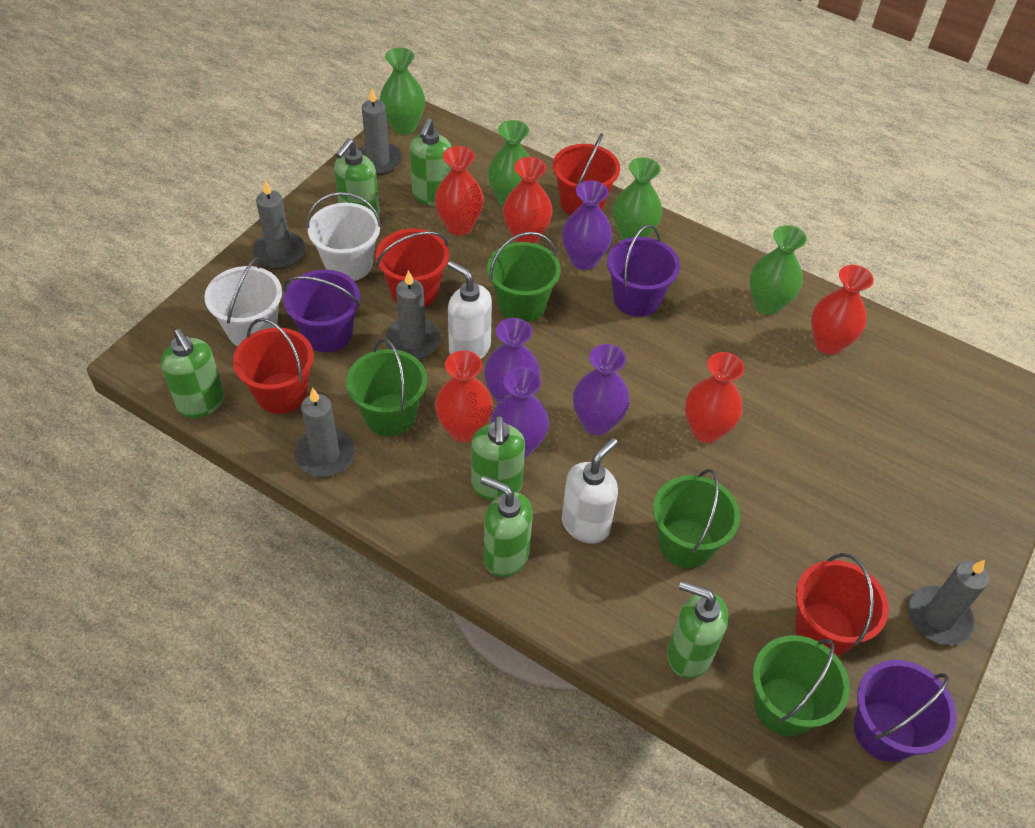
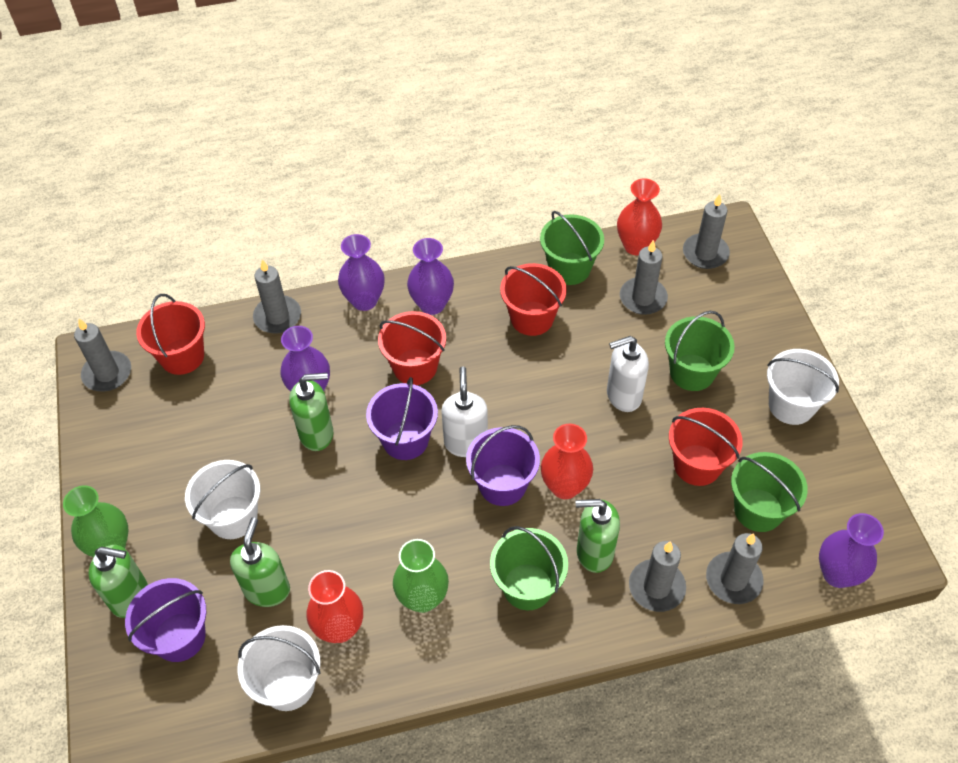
green soap dispenser: [161,329,224,418] [334,139,380,218] [410,118,451,206] [471,416,525,501] [481,476,533,577] [667,581,728,679] = 6 -> [89,545,148,618] [230,517,290,607] [289,373,333,451] [576,499,620,573] = 4
green vase: [380,48,425,135] [488,120,530,206] [613,157,662,240] [750,225,807,315] = 4 -> [63,485,128,557] [393,539,449,613] = 2
grey candle: [253,180,305,269] [295,388,355,477] [359,88,402,175] [385,270,441,359] [908,560,989,645] = 5 -> [74,319,131,391] [253,260,301,334] [620,240,668,315] [629,541,686,612] [683,194,730,269] [706,533,764,604] = 6
red vase: [435,146,484,235] [435,350,493,442] [503,157,553,244] [685,352,744,443] [811,265,874,355] = 5 -> [306,570,363,643] [541,424,593,499] [617,178,662,255] = 3
white bucket: [204,257,282,346] [306,192,382,281] = 2 -> [185,460,260,539] [237,625,321,711] [767,349,839,425] = 3

